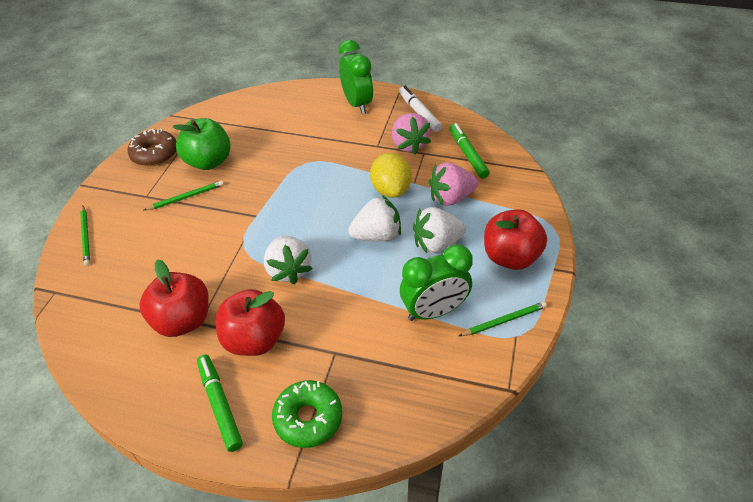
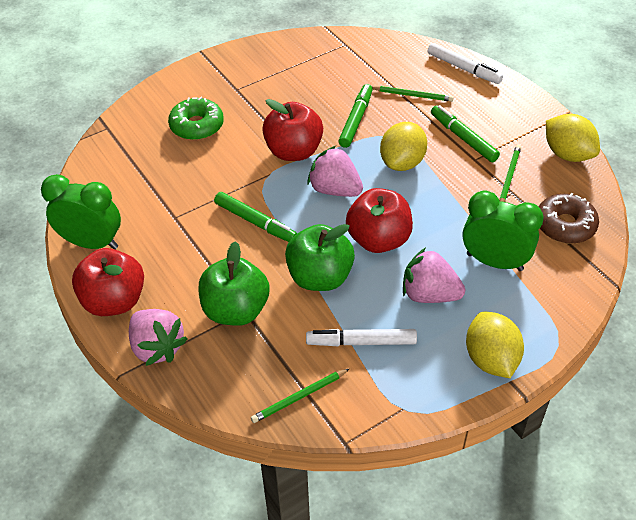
green apple: [173,118,231,170] = 1 -> [198,241,269,326] [285,224,355,291] = 2
green marker: [197,354,243,452] [449,123,490,179] = 2 -> [214,192,298,242] [338,84,373,148] [431,105,500,162] = 3
pink strawberry: [392,113,431,154] [429,162,478,206] = 2 -> [129,309,188,366] [307,146,363,197] [403,248,465,303] = 3
white marker: [399,86,442,132] = 1 -> [306,329,417,346] [428,43,503,84] = 2
white strawberry: [264,236,313,285] [348,195,401,241] [413,207,466,253] = 3 -> none = 0
yellow lemon: [370,153,412,198] = 1 -> [380,122,427,171] [466,312,524,378] [546,114,600,162] = 3

